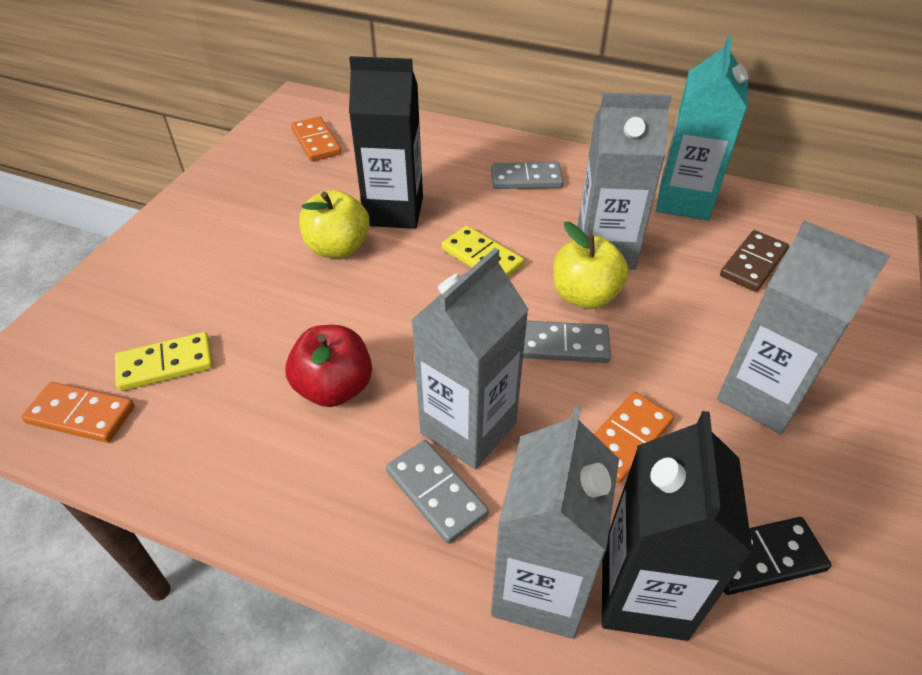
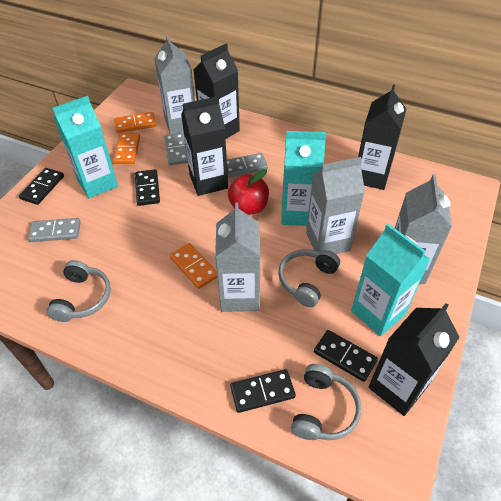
black carton: [349,56,423,229] [602,411,753,641] = 2 -> [181,96,228,196] [193,44,240,139] [358,84,406,190] [368,303,460,416] = 4
black domino: [723,517,832,595] = 1 -> [19,168,64,205] [135,169,160,206] [230,369,296,413] [314,330,378,382] = 4
brown domino: [720,230,789,292] = 1 -> none = 0
grey headphones: none = 0 -> [47,260,111,322] [278,249,340,307] [291,364,361,440] = 3
turquoise carton: [656,36,749,221] = 1 -> [52,96,118,198] [281,131,326,226] [351,224,431,336] = 3
yellow apple: [299,190,370,258] [553,222,629,309] = 2 -> none = 0
yellow domino: [115,332,213,391] [442,226,524,277] = 2 -> none = 0

